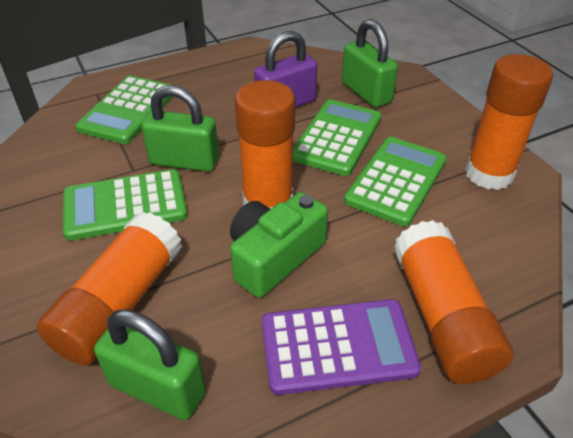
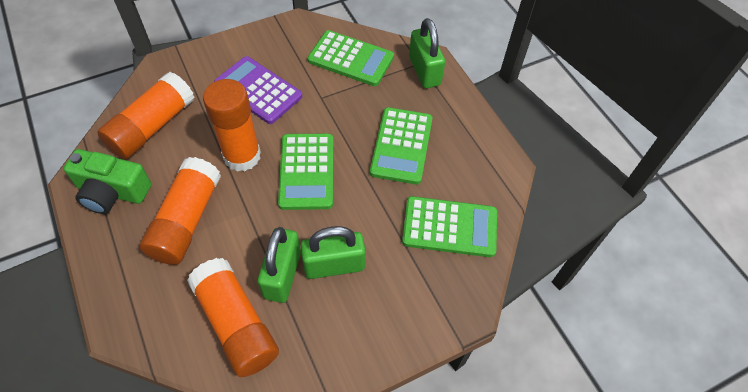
purple padlock: [254,31,317,107] = 1 -> none = 0

